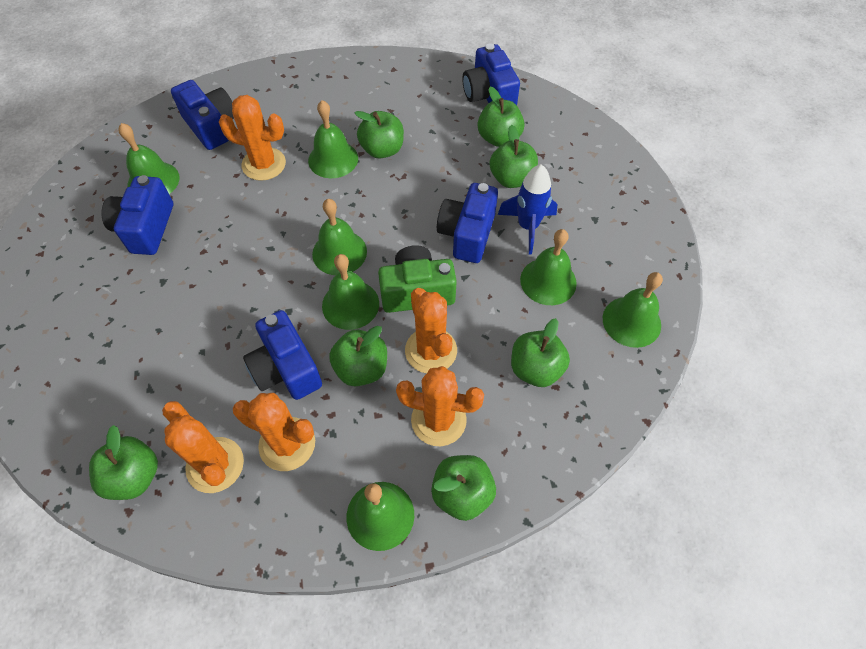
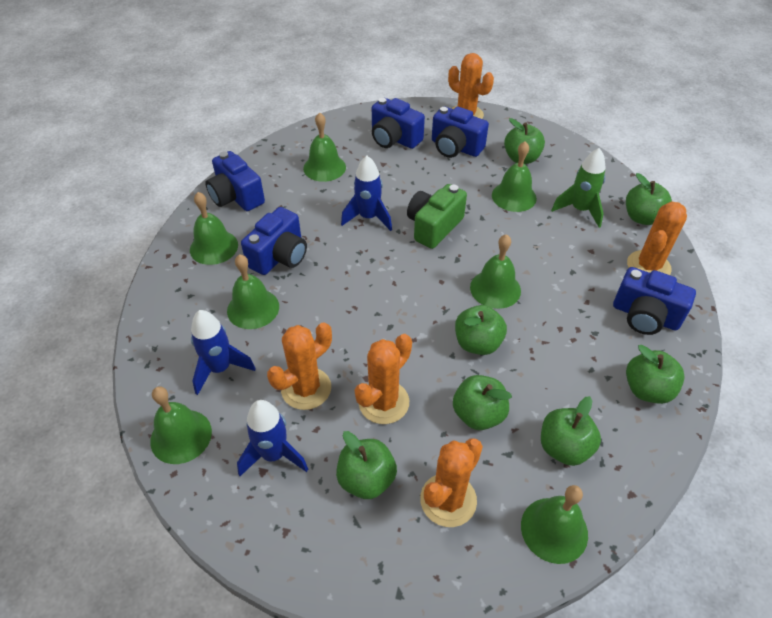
blue rocket: [498,164,558,255] = 1 -> [191,310,256,395] [237,400,308,476] [341,156,392,231] = 3
green rocket: none = 0 -> [551,148,606,228] = 1

